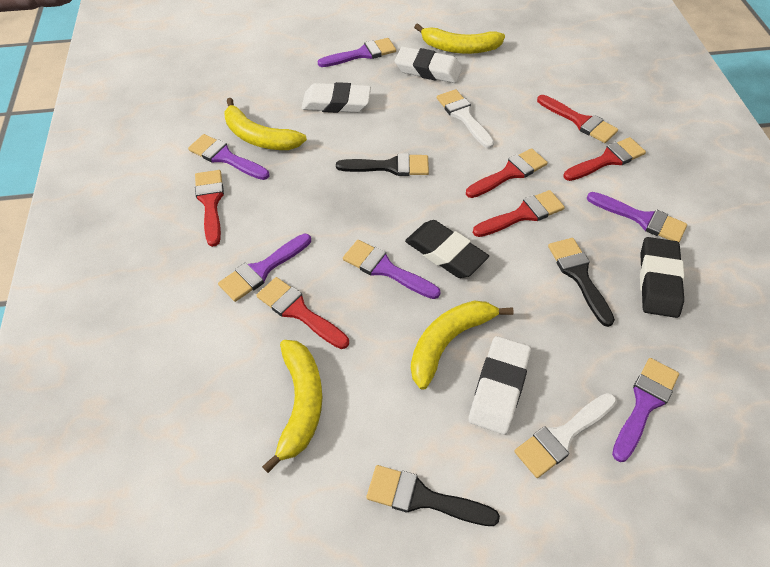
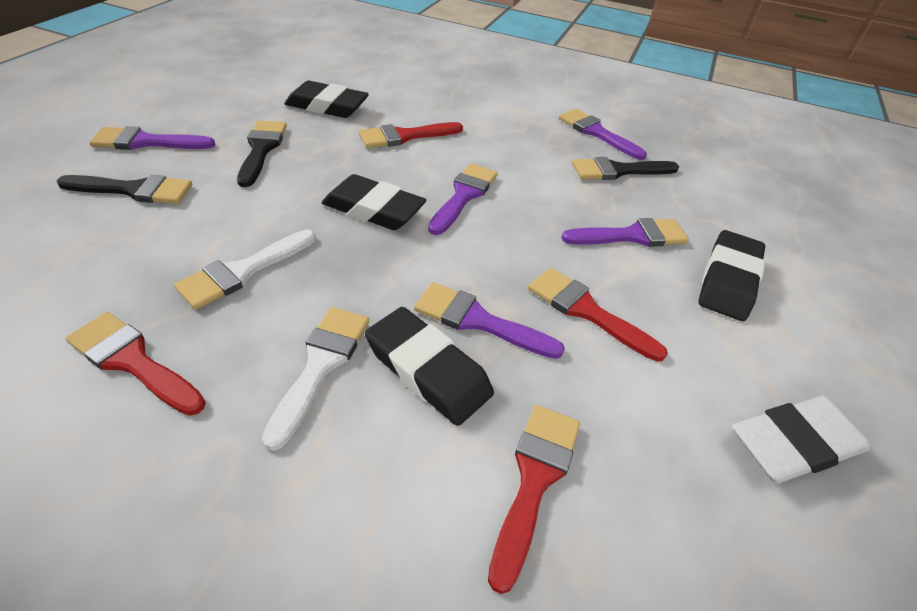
black eraser: [405,220,489,278] [640,237,684,318] = 2 -> [284,81,369,118] [321,174,426,230] [365,307,494,426] [698,230,765,321] = 4
purple brush: [188,134,269,180] [218,234,311,302] [318,38,396,67] [343,240,441,299] [587,192,687,242] [612,358,679,462] = 6 -> [89,126,215,150] [414,282,565,359] [428,163,498,235] [559,109,647,160] [561,218,689,247] = 5
red brush: [195,170,224,247] [256,277,349,349] [466,148,548,198] [473,190,565,237] [537,95,618,143] [564,137,646,181] = 6 -> [65,312,206,416] [359,122,463,148] [488,405,580,594] [528,268,668,362] = 4
white eraser: [301,82,371,113] [395,46,462,83] [469,336,531,435] = 3 -> [732,396,870,483] = 1
yellow banana: [224,98,307,150] [262,340,322,473] [411,301,514,390] [414,23,505,54] = 4 -> none = 0

